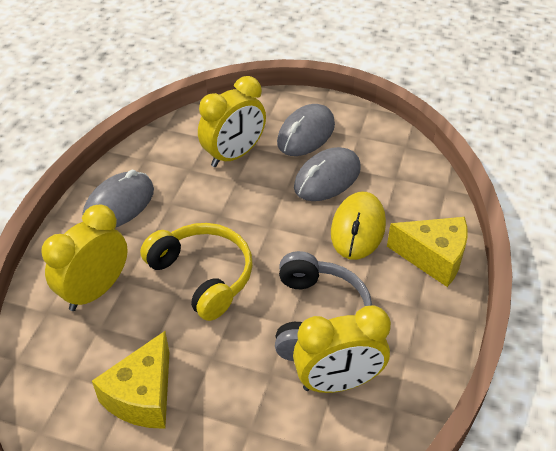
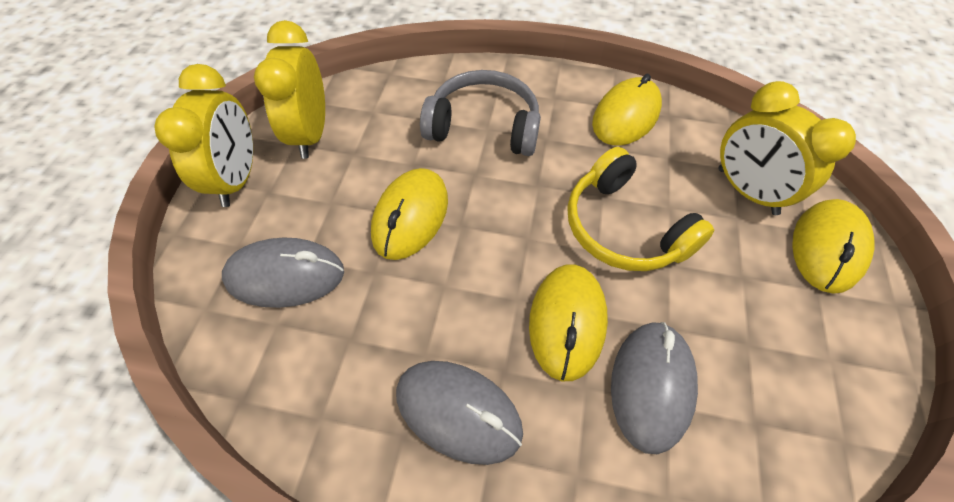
yellow cheese: [92,331,169,429] [387,217,468,287] = 2 -> none = 0
yellow mouse: [331,192,386,260] = 1 -> [371,168,448,260] [529,264,608,381] [592,74,662,146] [792,199,875,294] = 4

